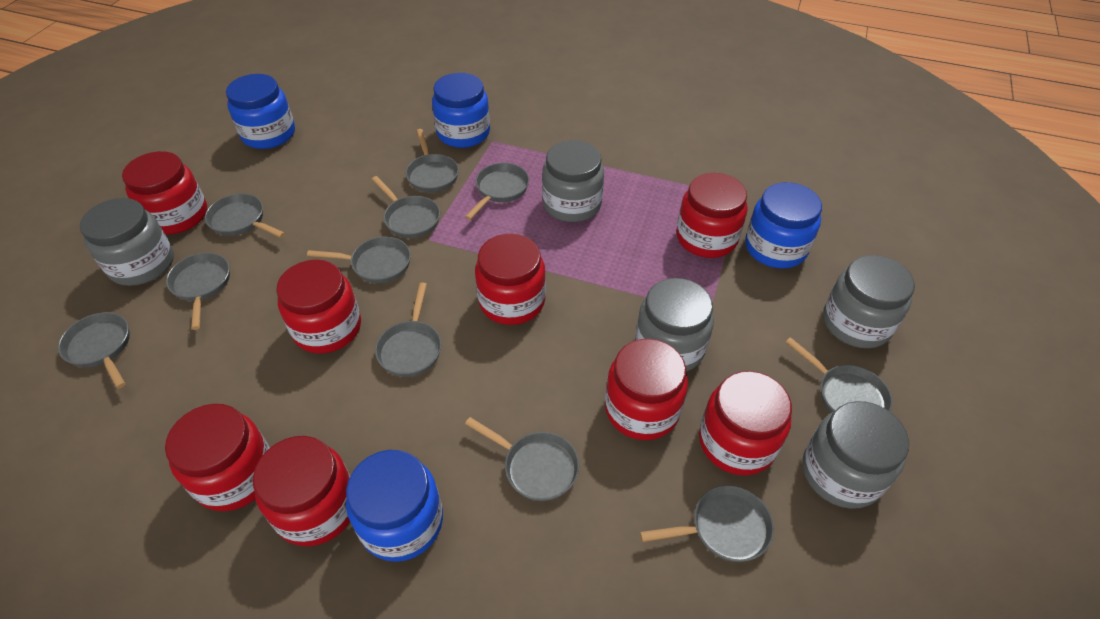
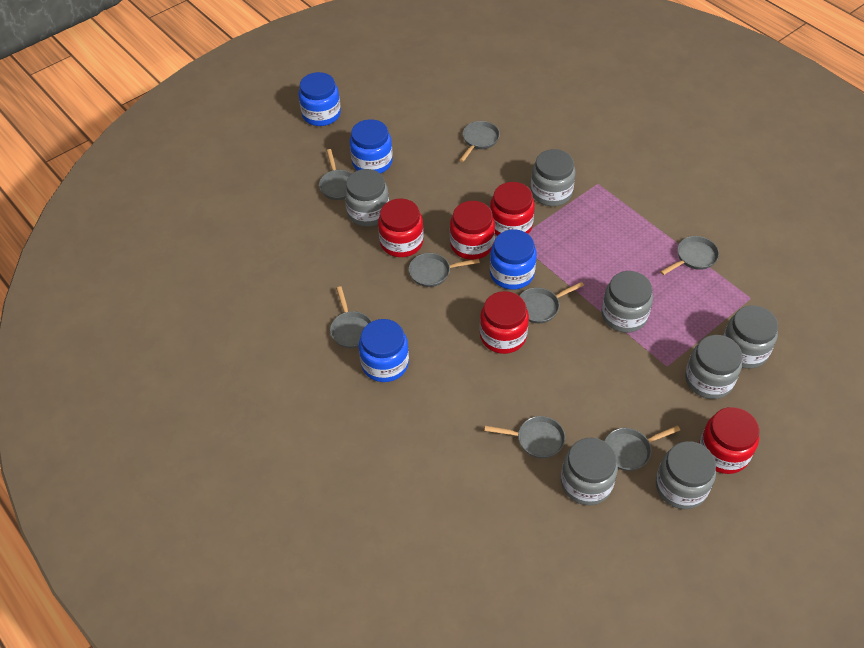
grey jar: [80,198,174,286] [542,140,604,222] [635,278,714,372] [803,401,909,509] [823,255,915,348] = 5 -> [345,169,389,227] [531,149,576,206] [561,438,618,505] [601,271,653,333] [656,441,716,509] [685,335,742,399] [723,305,778,369] = 7
grey pan: [58,312,130,389] [166,253,230,330] [205,193,285,238] [307,236,411,283] [371,176,440,238] [375,282,441,377] [406,129,459,192] [465,163,529,220] [465,417,579,501] [640,485,774,562] [785,337,893,413] = 11 -> [319,149,352,200] [330,286,372,348] [409,253,480,287] [460,121,500,162] [484,416,565,459] [519,282,584,323] [605,425,680,471] [660,236,719,275] = 8
red jar: [122,151,207,234] [165,404,270,511] [253,436,350,547] [276,260,361,354] [475,234,546,325] [605,339,688,440] [677,173,748,258] [699,371,792,476] = 8 -> [378,199,424,257] [450,201,495,260] [480,291,529,354] [490,182,535,236] [699,407,759,474] = 5

